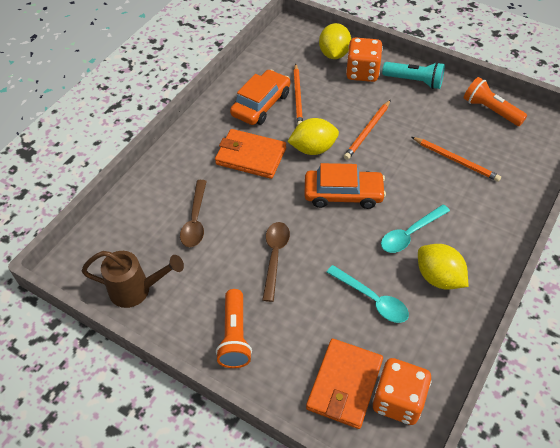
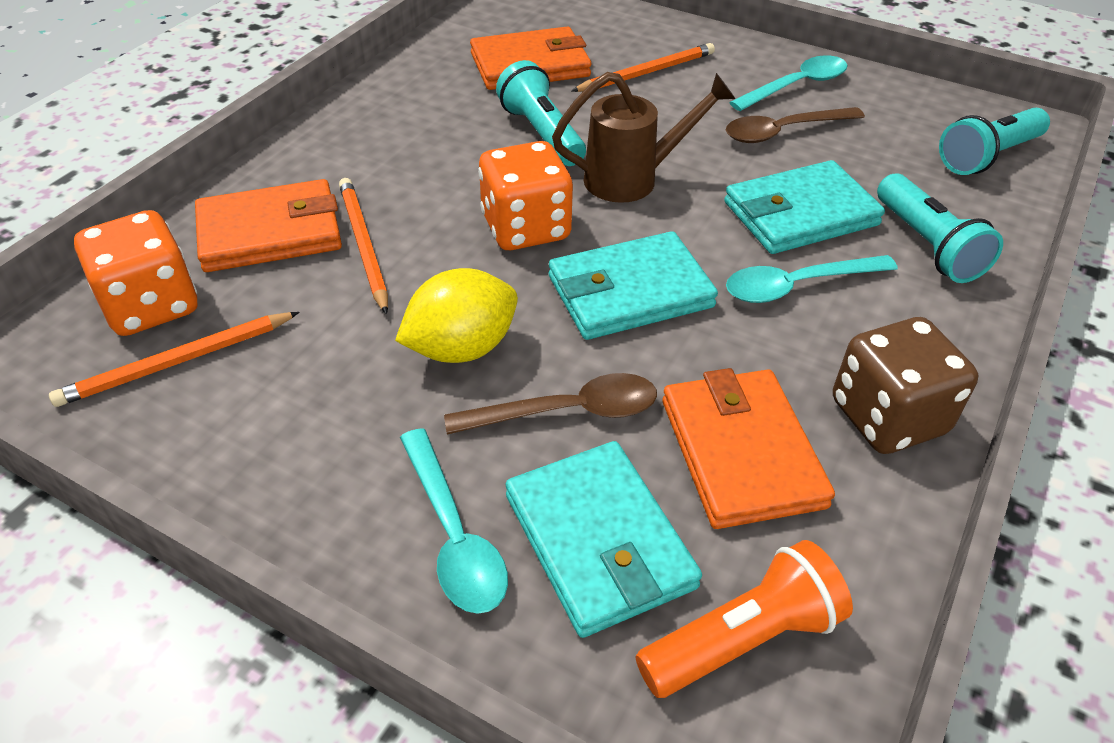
brown dice: none = 0 -> [833,317,978,454] = 1
orange car: [230,70,290,125] [304,163,386,209] = 2 -> none = 0
orange flashlight: [216,289,252,368] [464,77,527,126] = 2 -> [636,540,853,698] = 1
orange wallet: [215,129,286,179] [306,338,383,429] = 2 -> [195,179,342,272] [470,27,591,90] [662,368,835,529] = 3
turquoise flashlight: [382,62,445,89] = 1 -> [496,60,586,166] [877,174,1003,283] [939,108,1050,175] = 3
turquoise spoon: [327,265,409,323] [381,204,450,253] = 2 -> [400,428,508,614] [726,255,898,303] [729,55,848,111] = 3
turquoise wallet: none = 0 -> [506,441,702,638] [549,231,718,340] [724,160,885,254] = 3
yellow lemon: [287,118,339,155] [319,23,351,59] [418,244,468,290] = 3 -> [395,268,518,363] = 1

